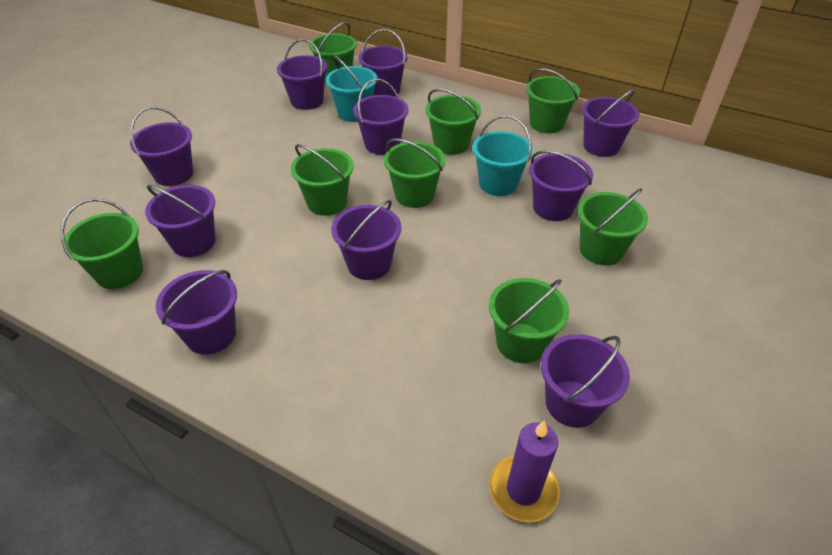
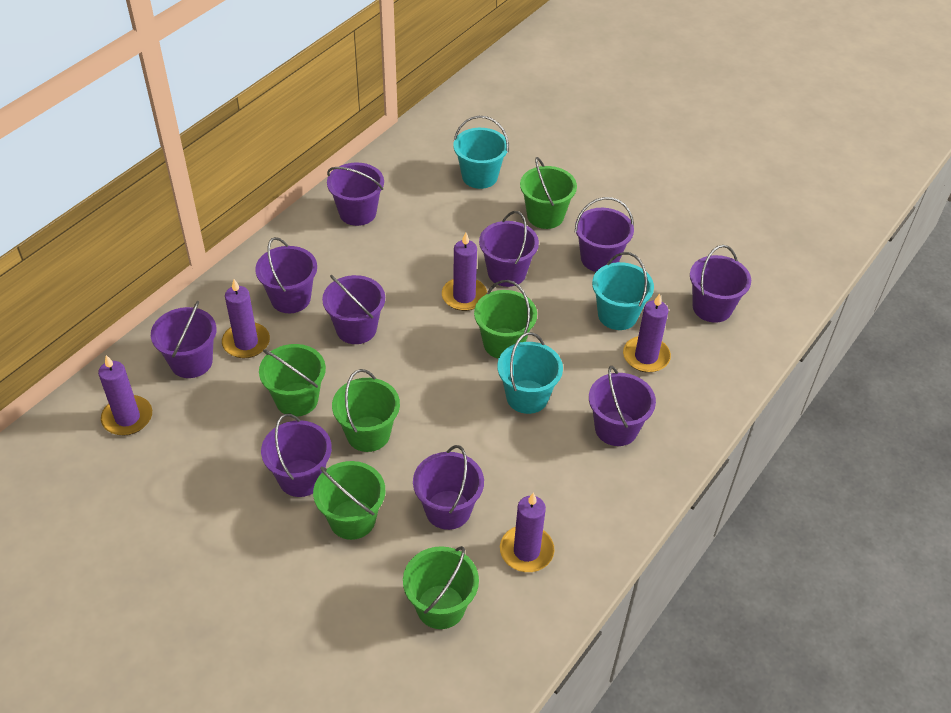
green bucket: [60,198,143,289] [291,144,354,216] [309,22,357,83] [384,138,445,208] [426,89,481,155] [489,278,569,363] [526,68,580,133] [578,188,648,265] = 8 -> [259,344,326,417] [313,461,386,540] [332,369,400,452] [403,546,479,629] [474,280,537,359] [520,157,577,229] = 6
purple candle: [489,420,560,522] = 1 -> [98,355,152,435] [222,279,270,358] [442,233,487,311] [500,493,555,572] [623,294,671,373] = 5
turquoise bucket: [326,55,378,122] [473,115,533,196] = 2 -> [453,116,509,189] [497,332,563,414] [592,252,654,330] = 3

